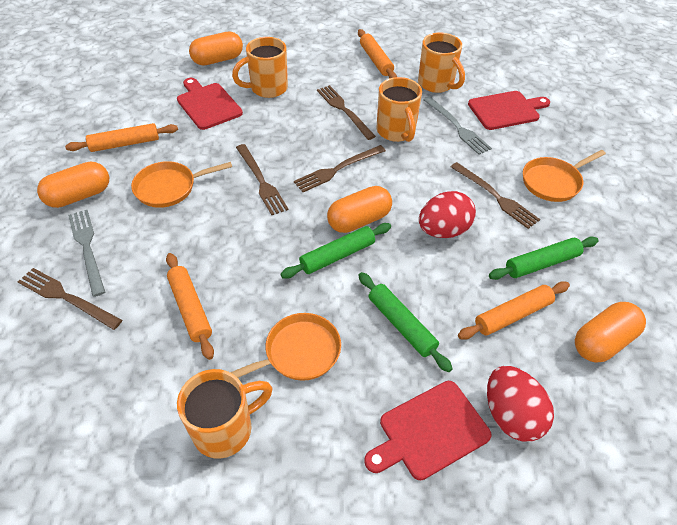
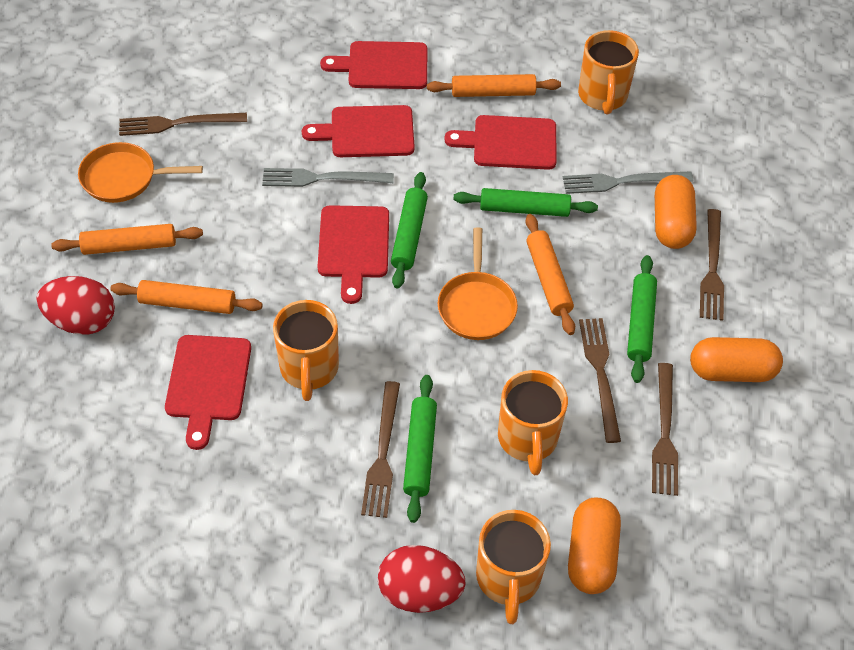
green rolling pin: [280,223,391,279] [358,272,453,372] [489,236,599,280] = 3 -> [391,172,428,289] [403,375,437,523] [453,188,598,217] [627,255,657,383] = 4
orange capsule: [37,161,109,208] [189,32,243,66] [327,186,392,233] [575,302,646,363] = 4 -> [568,498,621,594] [655,175,697,249] [690,337,783,382] = 3
orange pan: [131,161,232,208] [230,313,341,381] [523,150,606,202] = 3 -> [78,142,203,203] [438,227,518,340] = 2
red cutting board: [177,78,243,130] [364,381,492,480] [468,91,550,130] = 3 -> [165,335,251,450] [302,105,415,157] [318,205,389,304] [320,41,427,89] [444,115,557,170] = 5

